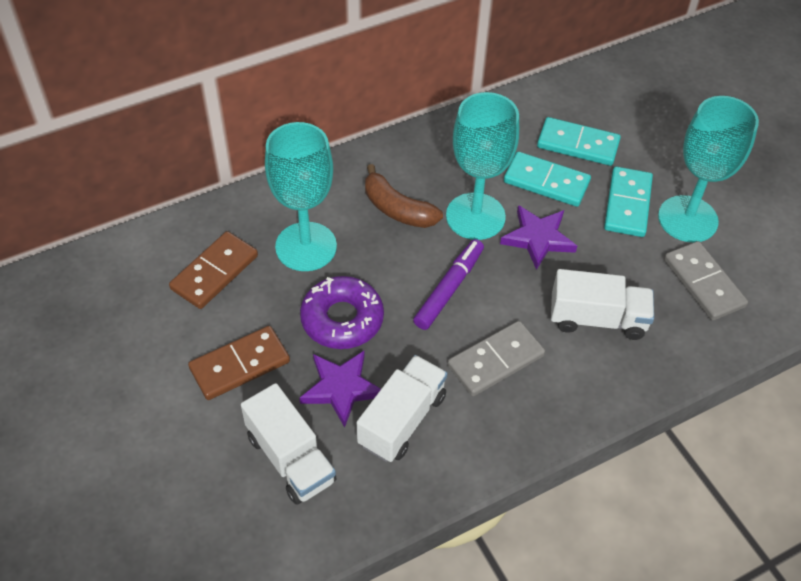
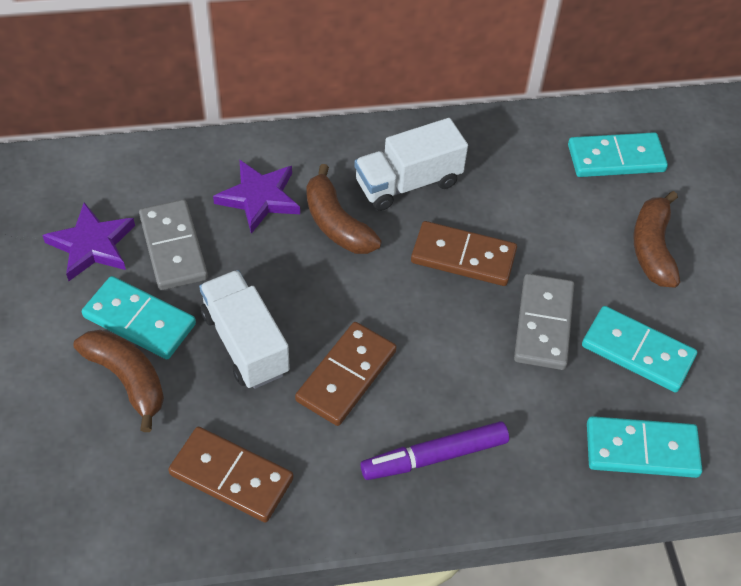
brown banana: [365,164,443,228] = 1 -> [73,330,164,432] [306,164,381,254] [634,191,680,288] = 3
brown domino: [169,231,258,309] [188,326,290,400] = 2 -> [168,427,294,522] [295,322,397,426] [411,221,517,286] = 3
purple donut: [300,276,384,349] = 1 -> none = 0
turquoise domino: [504,152,591,207] [537,117,621,166] [604,166,653,237] = 3 -> [82,276,196,359] [568,132,668,177] [582,306,697,393] [587,416,702,478] = 4
turquoise goblet: [265,122,337,271] [446,92,519,240] [658,96,759,242] = 3 -> none = 0
white truck: [241,383,337,505] [357,355,447,462] [551,269,654,340] = 3 -> [199,270,290,389] [354,118,468,211] = 2

